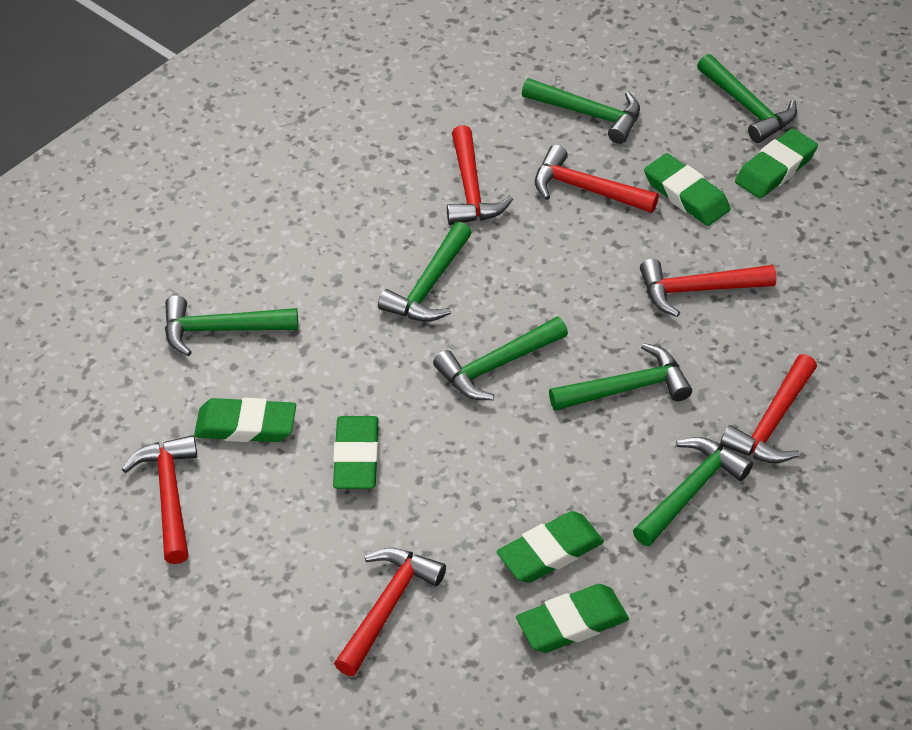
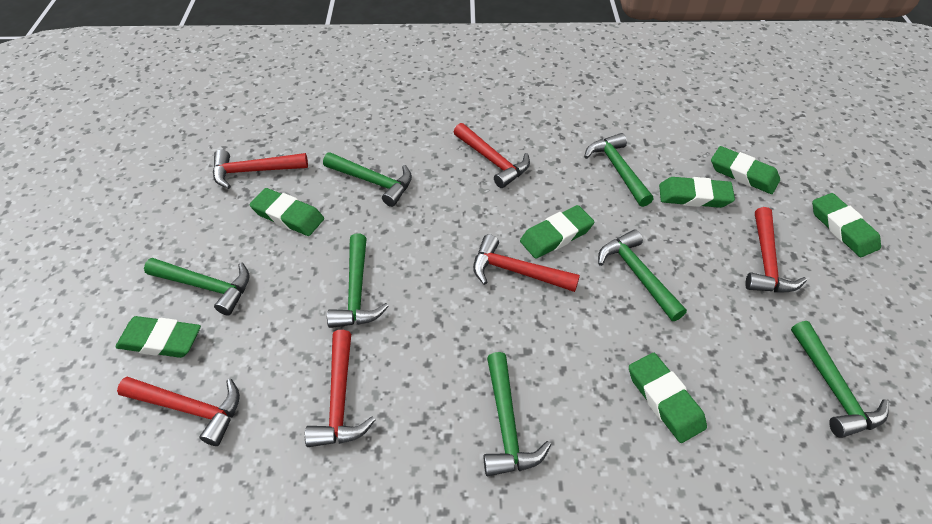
green eraser: [194,398,296,442] [333,416,379,489] [497,511,604,583] [516,584,629,653] [644,153,731,226] [735,128,818,199] = 6 -> [115,316,201,358] [250,188,324,236] [520,205,595,259] [629,353,707,443] [659,177,735,208] [711,146,780,194] [812,193,881,257] = 7

